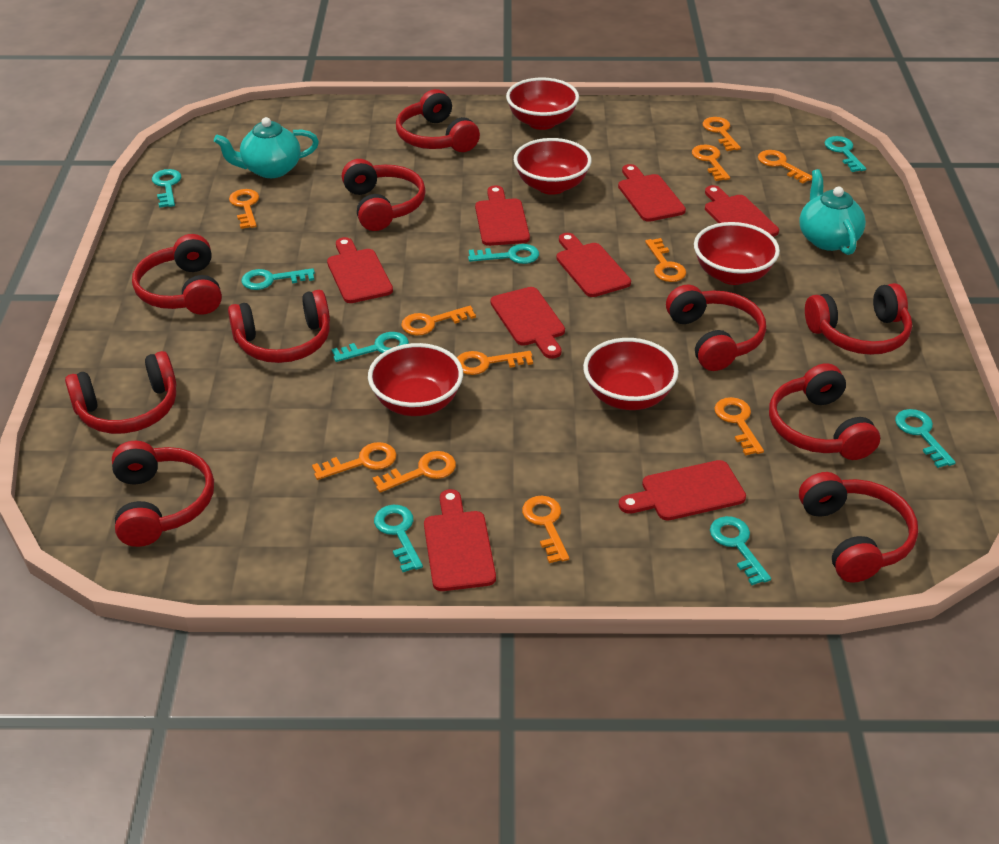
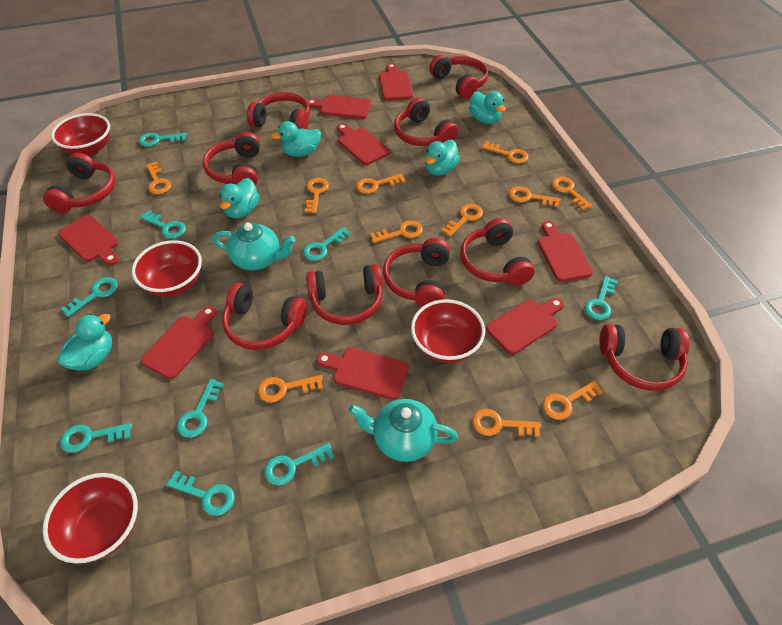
red bowl: [368,343,463,416] [506,77,579,130] [514,138,592,195] [583,338,679,410] [694,222,780,285] = 5 -> [43,473,138,564] [51,113,110,156] [132,240,202,297] [411,299,485,363] = 4
turquoise duck: none = 0 -> [57,314,112,371] [219,178,259,218] [271,121,321,157] [425,140,460,175] [469,91,506,124] = 5
turquoise key: [152,169,181,208] [241,268,315,290] [332,332,409,362] [374,505,423,572] [468,244,539,264] [710,516,771,585] [825,136,866,172] [895,409,956,468] = 8 -> [60,277,118,317] [60,423,132,453] [139,133,187,147] [140,210,186,239] [166,471,235,516] [177,379,224,438] [264,443,334,485] [303,227,351,261] [585,276,617,320] = 9

